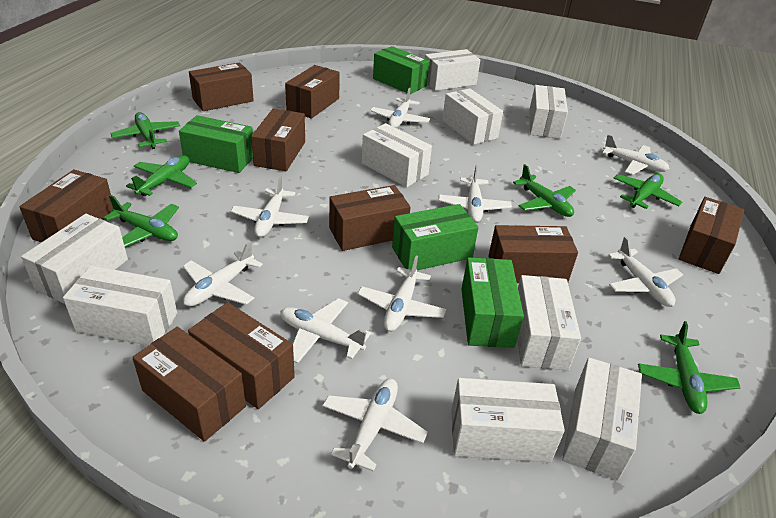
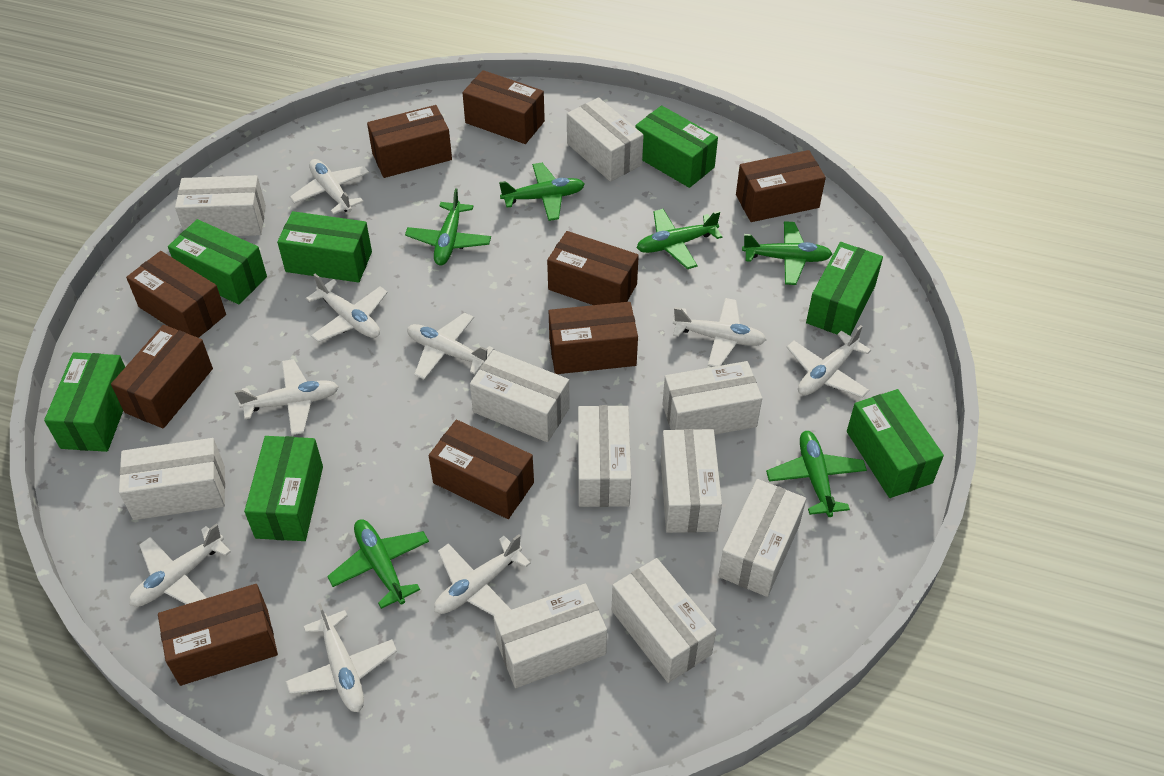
green box: [179,115,253,173] [373,46,430,94] [392,204,479,270] [461,257,524,348] = 4 -> [44,352,125,452] [168,219,267,305] [244,436,323,541] [277,211,372,283] [635,105,718,188] [806,242,883,336] [847,389,944,498] = 7
white box: [21,214,128,304] [63,266,177,346] [362,123,432,187] [425,49,480,91] [442,88,503,145] [451,378,565,462] [517,275,581,370] [529,85,568,139] [562,357,642,480] = 9 -> [119,438,225,520] [175,175,266,236] [470,350,570,442] [494,584,607,688] [567,97,644,182] [578,405,631,507] [612,558,716,683] [661,429,722,533] [662,361,762,435] [718,479,806,597] = 10

